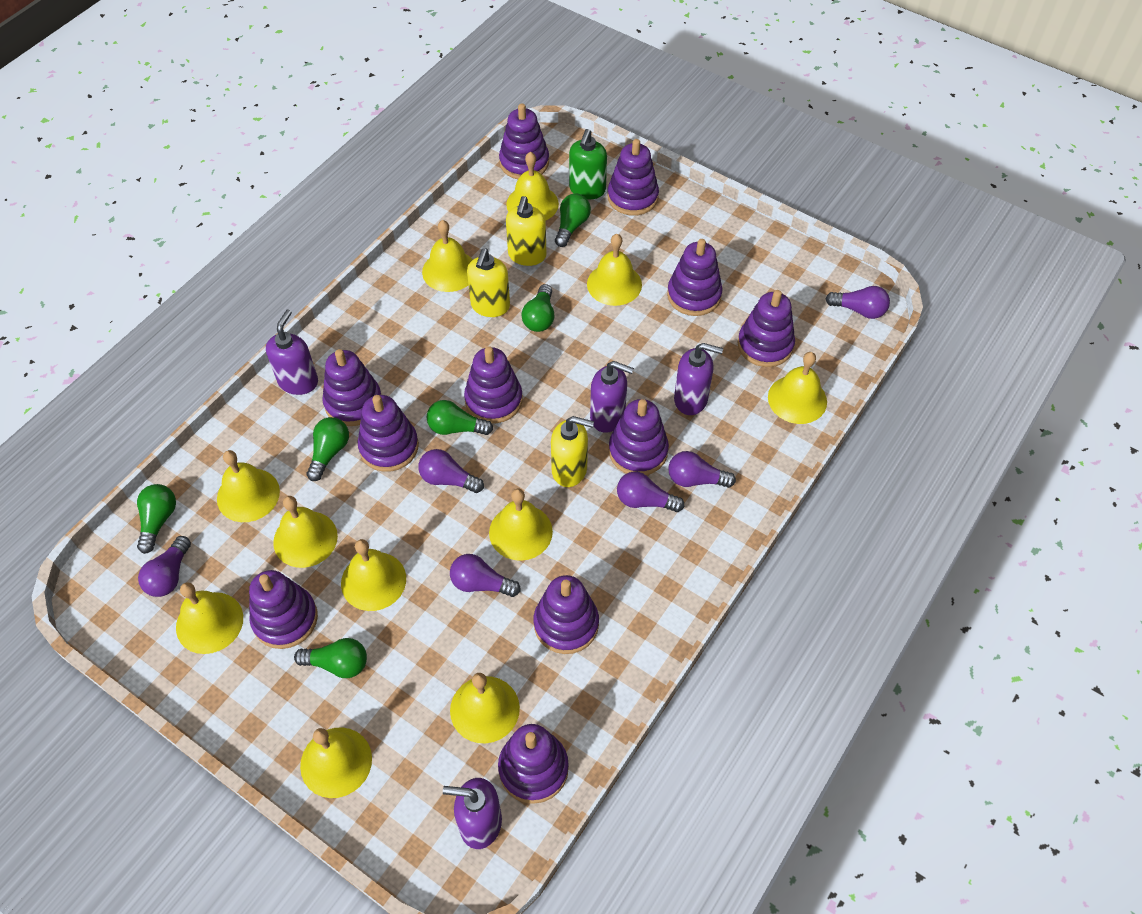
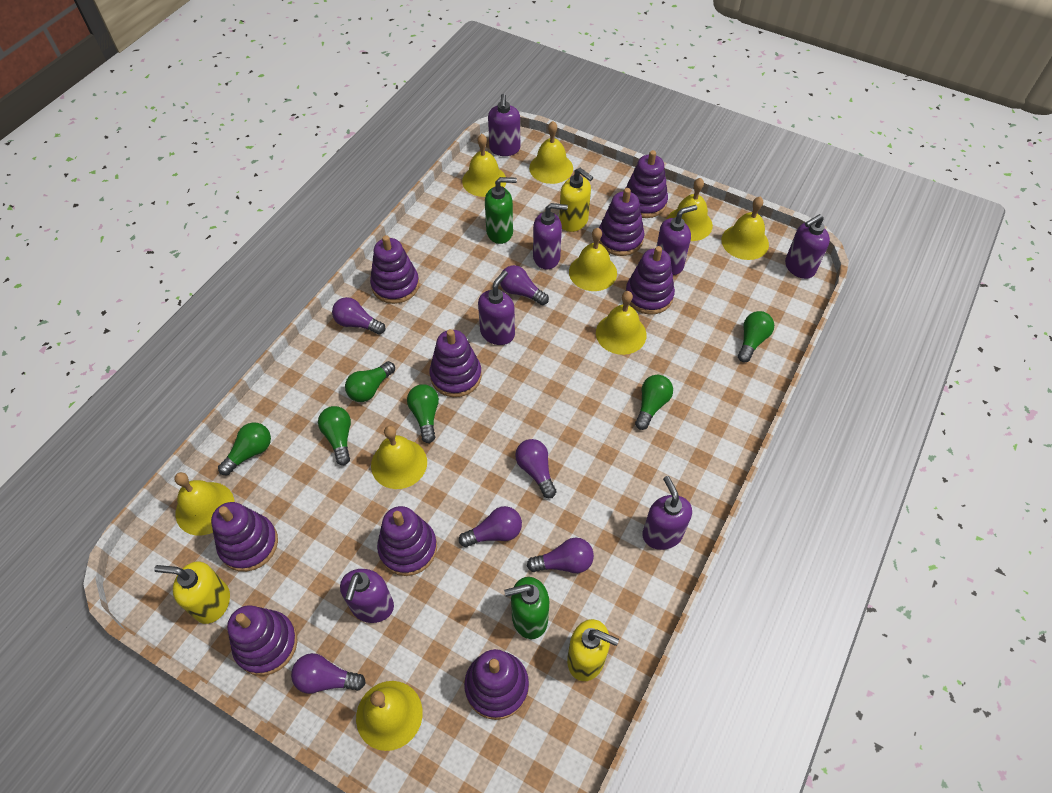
green soap dispenser: [569,129,607,199] = 1 -> [485,177,517,244] [504,577,549,639] = 2
purple soap dispenser: [266,310,318,395] [443,778,502,849] [590,361,634,433] [674,343,723,415] = 4 -> [340,569,394,623] [478,270,515,345] [488,94,520,156] [533,203,568,269] [642,476,692,550] [656,205,697,275] [785,214,830,279] = 7
purple stacking toy: [249,570,318,649] [322,349,381,426] [358,395,419,472] [464,346,523,423] [498,724,569,804] [499,103,549,179] [534,575,599,654] [608,139,659,216] [609,399,669,475] [667,239,723,316] [738,290,795,367] = 11 -> [211,502,278,572] [227,605,298,676] [370,235,419,304] [377,506,437,576] [430,329,482,397] [464,649,529,720] [599,188,645,256] [626,150,668,218] [626,246,675,314] = 9
yellow bell: [176,582,243,654] [217,450,280,522] [273,496,338,568] [300,727,372,798] [341,539,406,611] [422,220,473,292] [450,673,520,743] [489,488,553,561] [506,152,559,221] [587,234,642,306] [768,352,827,424] = 11 -> [174,472,234,535] [356,681,423,751] [371,426,427,489] [462,134,506,197] [529,121,573,184] [569,228,617,291] [596,291,647,355] [667,178,713,241] [722,197,769,260] = 9

